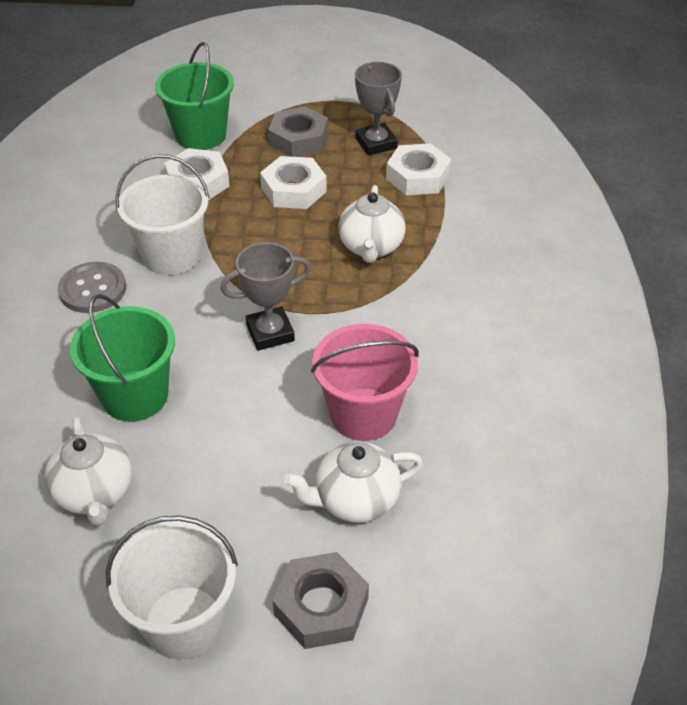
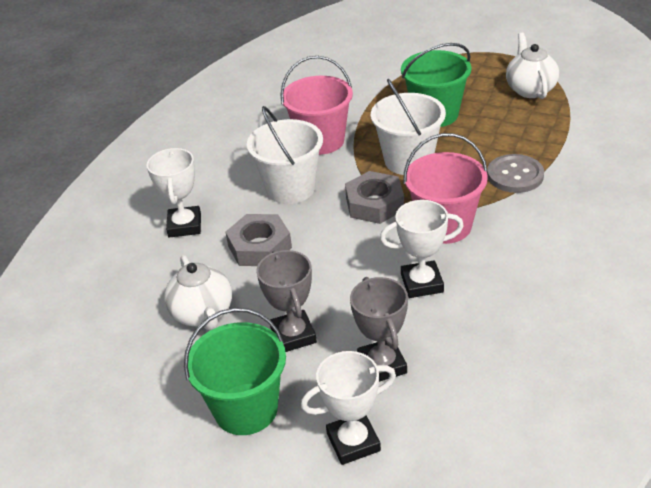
pink bucket: [311,324,419,441] = 1 -> [280,56,353,155] [403,133,488,244] = 2
white nut: [164,148,229,200] [260,156,327,209] [386,143,451,195] = 3 -> none = 0
white teapot: [45,417,132,526] [284,442,423,523] [338,185,406,263] = 3 -> [164,255,232,330] [506,33,559,99] = 2
white trophy: none = 0 -> [147,148,201,238] [301,351,396,465] [380,200,464,298] = 3

